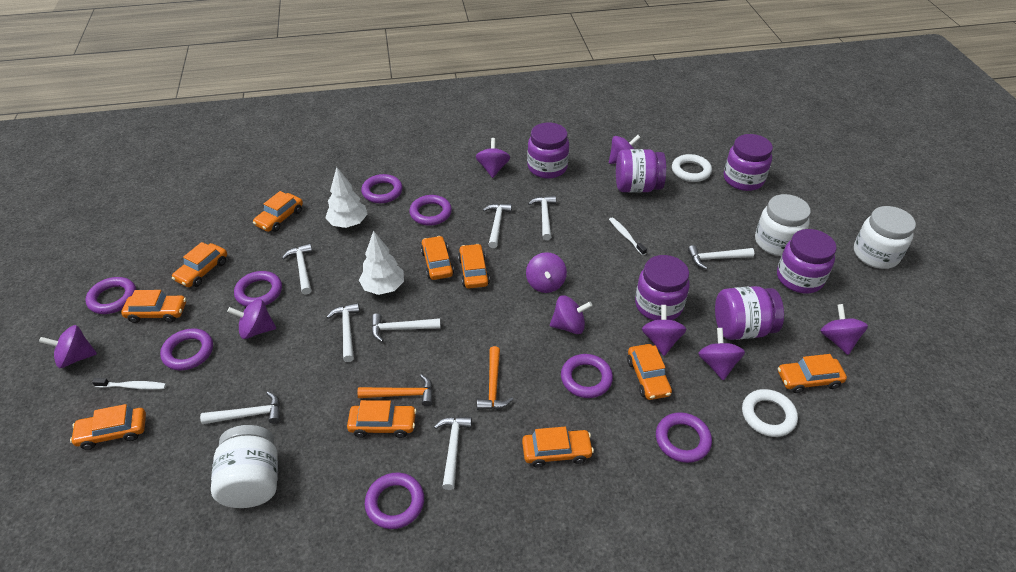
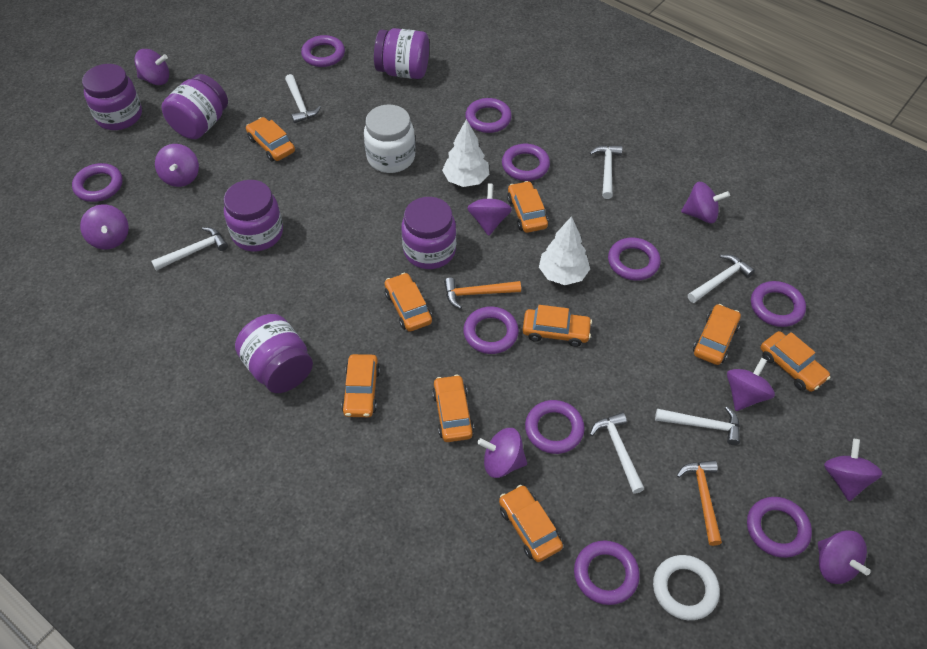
orange car: [70,404,146,450] [121,290,186,323] [172,242,227,287] [253,191,303,232] [347,400,417,438] [421,236,454,280] [458,244,490,288] [522,427,594,468] [627,344,672,400] [778,354,847,393] = 10 -> [246,117,295,161] [341,354,380,417] [385,273,432,332] [432,375,474,442] [499,485,563,562] [507,181,548,233] [522,305,592,347] [693,304,741,365] [761,331,831,392] = 9
purple ring: [85,277,136,314] [160,328,213,370] [234,271,282,307] [361,174,402,203] [365,472,424,529] [409,195,452,226] [561,354,613,398] [656,412,712,463] = 8 -> [72,163,123,202] [301,35,345,67] [463,306,519,354] [465,98,512,133] [502,144,550,181] [525,400,585,454] [574,540,640,605] [608,237,661,281] [747,497,812,558] [751,281,806,327] = 10
white hammer: [200,392,280,424] [282,244,313,295] [327,303,360,362] [371,313,441,342] [434,417,472,490] [483,203,512,248] [528,196,556,240] [688,245,754,269] = 8 -> [151,227,228,271] [285,74,321,123] [590,145,623,199] [590,412,645,494] [655,407,740,445] [688,254,755,303] = 6
white jar: [211,425,278,508] [755,194,811,256] [854,206,916,269] = 3 -> [364,105,415,173] = 1
white ring: [672,154,712,182] [742,389,798,437] = 2 -> [653,555,720,620] = 1
white toothbrush: [92,378,166,389] [609,217,647,255] = 2 -> none = 0

